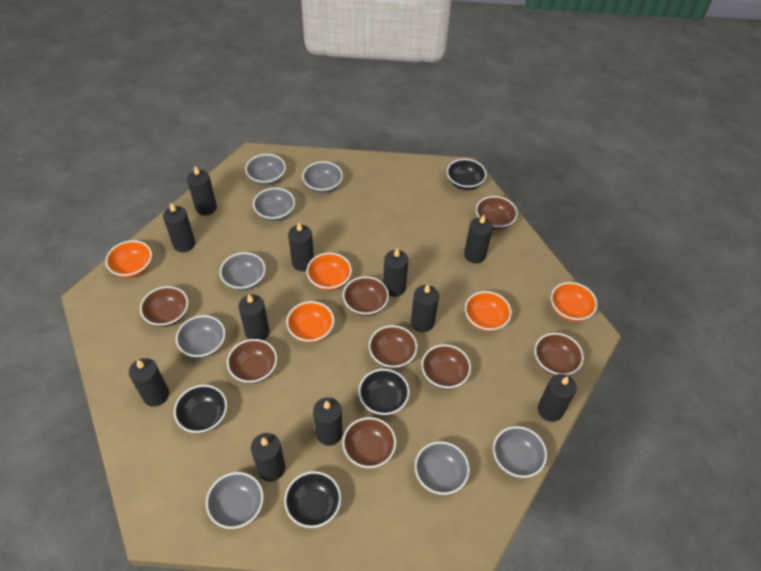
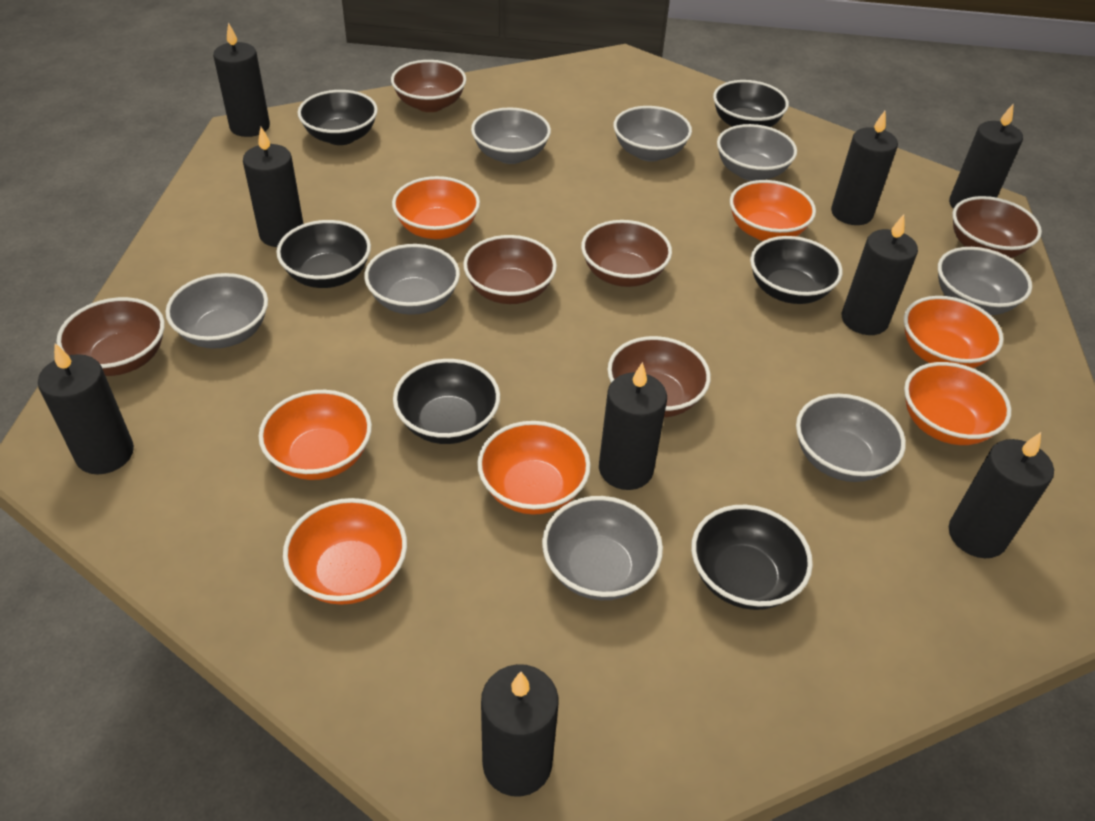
black bowl: [174,385,227,433] [284,471,341,528] [358,369,410,415] [447,159,487,190] = 4 -> [277,220,371,288] [297,90,378,145] [393,359,500,444] [691,505,813,610] [713,80,789,127] [750,236,843,304] = 6
black candle: [129,358,169,407] [163,203,195,252] [187,166,217,215] [238,294,270,340] [251,433,285,481] [288,222,314,271] [313,397,343,446] [383,248,408,297] [411,284,439,332] [464,215,493,263] [538,374,576,422] = 11 -> [38,343,134,474] [213,22,270,137] [243,127,304,247] [481,664,559,797] [599,362,667,490] [831,111,898,225] [842,214,918,335] [949,104,1023,209] [949,432,1054,558] = 9
brown bowl: [140,286,188,327] [227,339,277,384] [342,417,396,468] [343,276,389,316] [369,325,418,369] [421,344,471,389] [476,196,518,230] [534,333,584,375] = 8 -> [57,297,165,376] [391,60,466,112] [463,235,557,304] [581,220,672,287] [608,336,711,418] [952,196,1042,258] = 6
orange bowl: [106,240,152,278] [286,301,334,343] [306,253,352,291] [465,291,512,332] [551,282,597,322] = 5 -> [258,390,372,480] [283,498,407,605] [392,176,480,239] [477,421,591,515] [730,180,816,241] [904,296,1004,368] [904,362,1011,445] = 7

